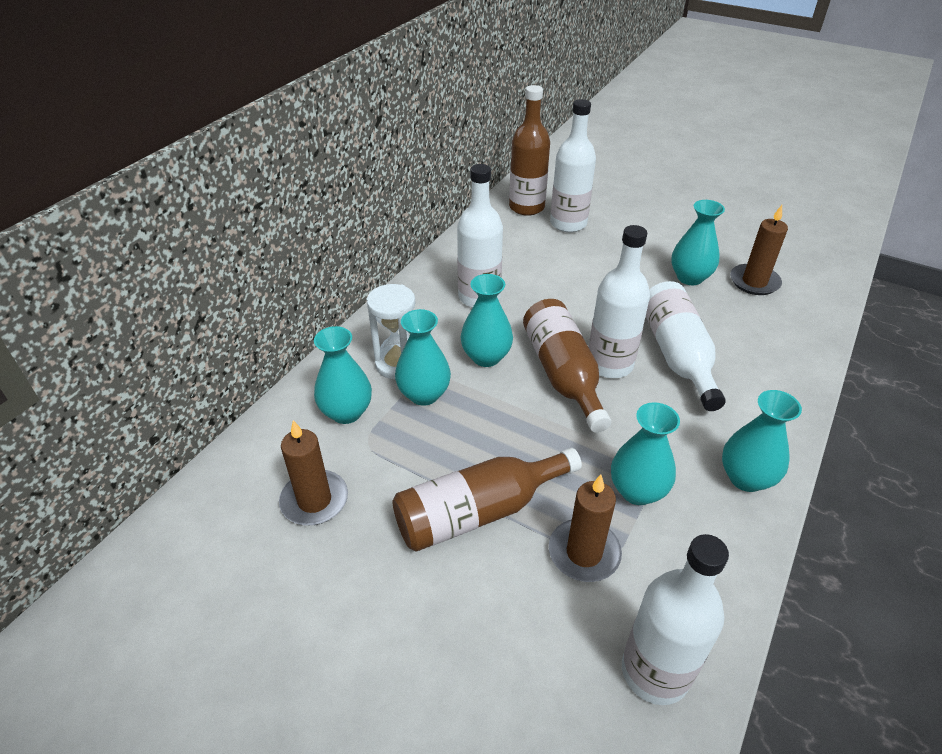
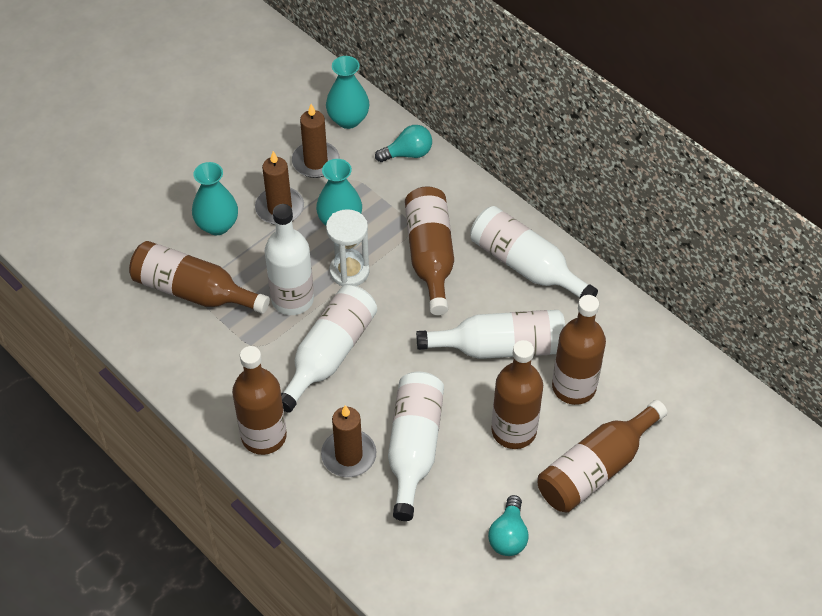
brown bottle: [393,448,582,552] [509,85,550,216] [523,299,611,433] = 3 -> [129,241,270,314] [232,346,287,455] [405,186,454,315] [491,340,543,449] [538,400,668,513] [552,295,606,405] = 6
turquoise light bulb: none = 0 -> [375,125,432,162] [488,495,529,556] = 2
turquoise vase: [314,326,372,424] [395,309,451,406] [461,274,513,367] [611,402,680,505] [671,200,725,285] [722,390,802,492] = 6 -> [192,162,238,235] [316,159,362,226] [326,56,369,129] = 3

